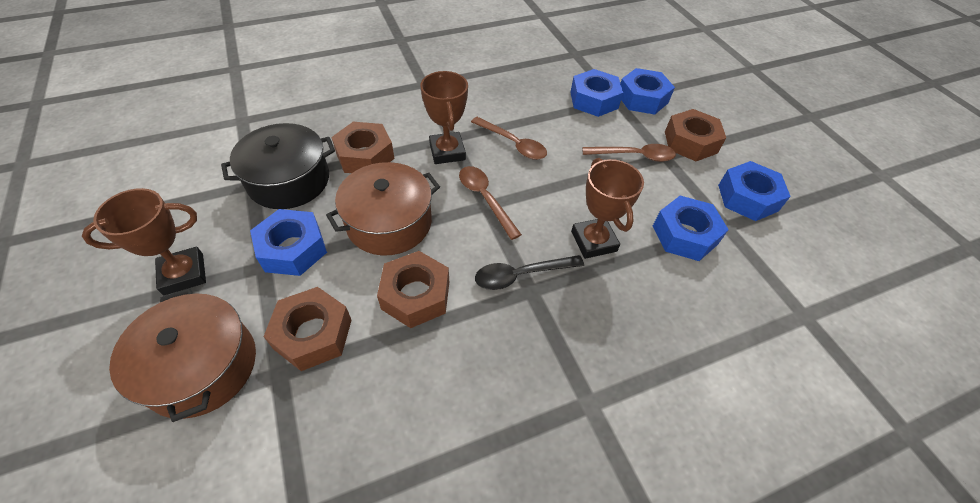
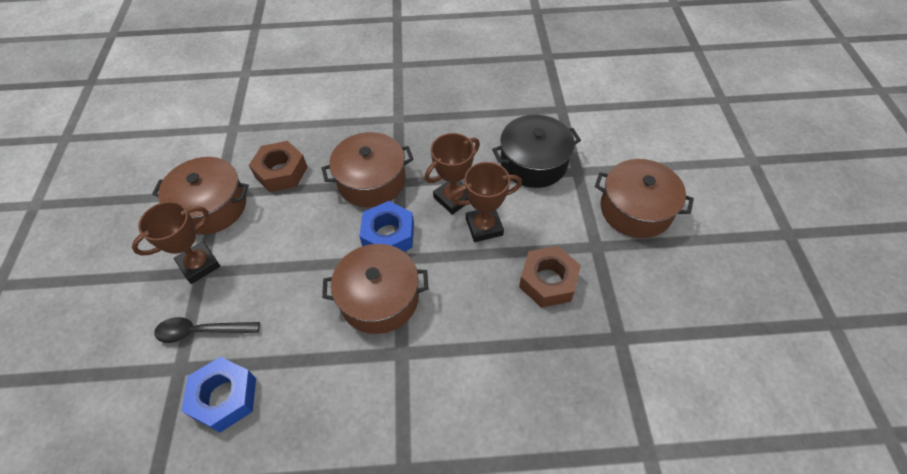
blue nut: [250,209,327,276] [570,69,623,117] [620,68,675,115] [653,196,729,261] [718,161,791,221] = 5 -> [181,357,256,432] [359,201,414,252] = 2
brown nut: [263,287,352,371] [331,122,395,173] [377,251,449,328] [665,109,726,161] = 4 -> [249,141,307,192] [519,246,581,308] = 2
brown pot: [109,288,256,422] [326,162,440,256] = 2 -> [152,157,249,235] [322,132,414,207] [322,244,428,334] [595,159,694,238] = 4
brown spoon: [459,166,522,240] [471,117,547,160] [582,144,676,162] = 3 -> none = 0

